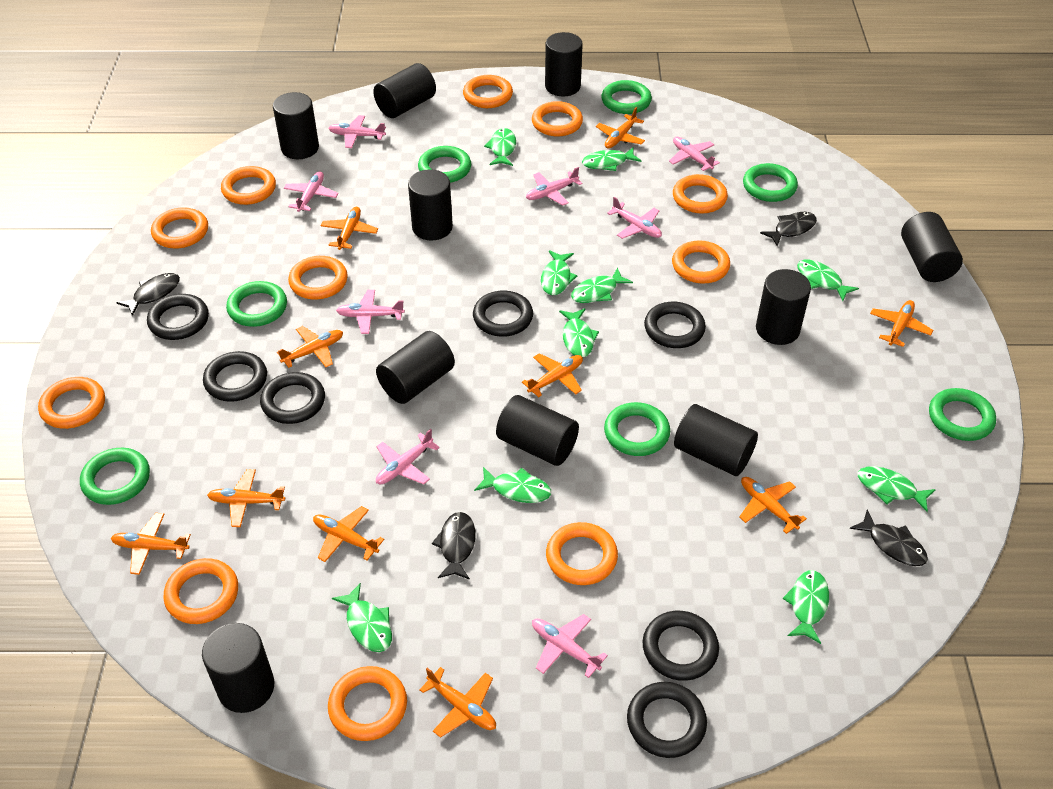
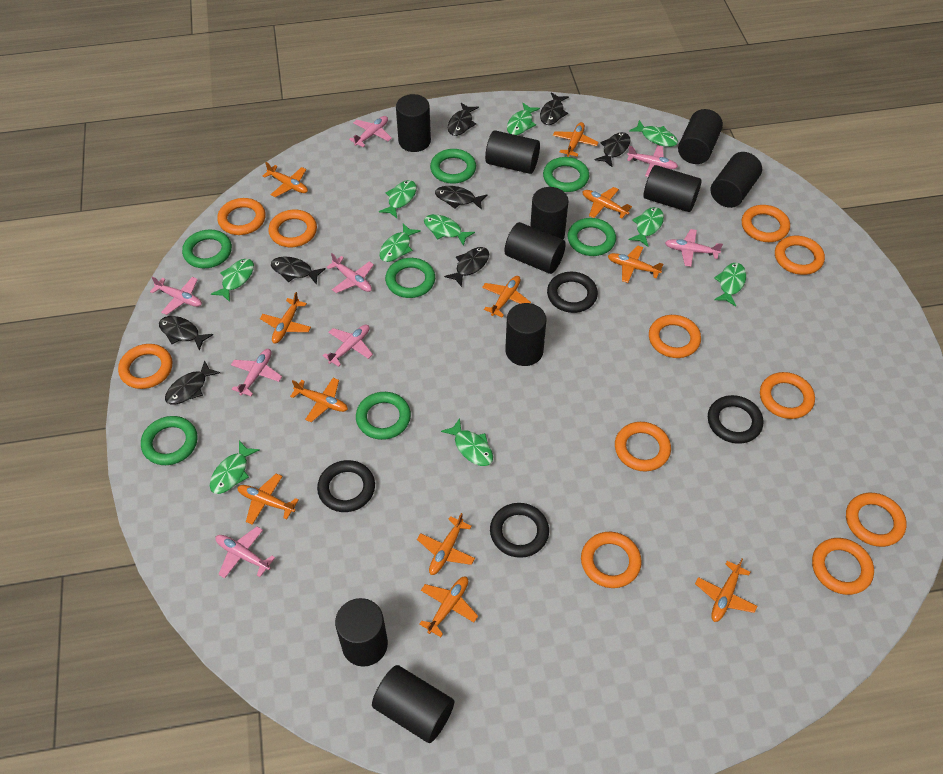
black fish: [116,273,180,316] [432,512,476,580] [760,212,817,246] [850,510,928,566] = 4 -> [159,316,213,351] [165,360,220,405] [271,257,326,285] [435,186,488,210] [444,247,489,287] [448,103,479,136] [540,93,569,125] [594,132,630,167] = 8
black ring: [147,294,209,340] [203,351,267,402] [260,372,325,424] [473,290,533,337] [627,682,707,758] [643,611,719,681] [644,302,706,348] = 7 -> [317,460,375,512] [490,503,549,558] [547,272,598,313] [708,395,763,444] = 4
orange plane: [111,513,191,575] [207,469,285,527] [277,326,343,368] [313,506,384,562] [321,207,378,250] [419,667,496,738] [522,353,583,397] [596,107,645,148] [739,477,807,534] [870,300,933,347] = 10 -> [237,474,298,525] [260,292,311,343] [263,162,308,197] [290,378,348,422] [417,513,475,575] [420,577,478,637] [482,276,531,318] [553,122,599,157] [582,187,632,218] [608,245,663,283] [695,559,757,622] = 11

